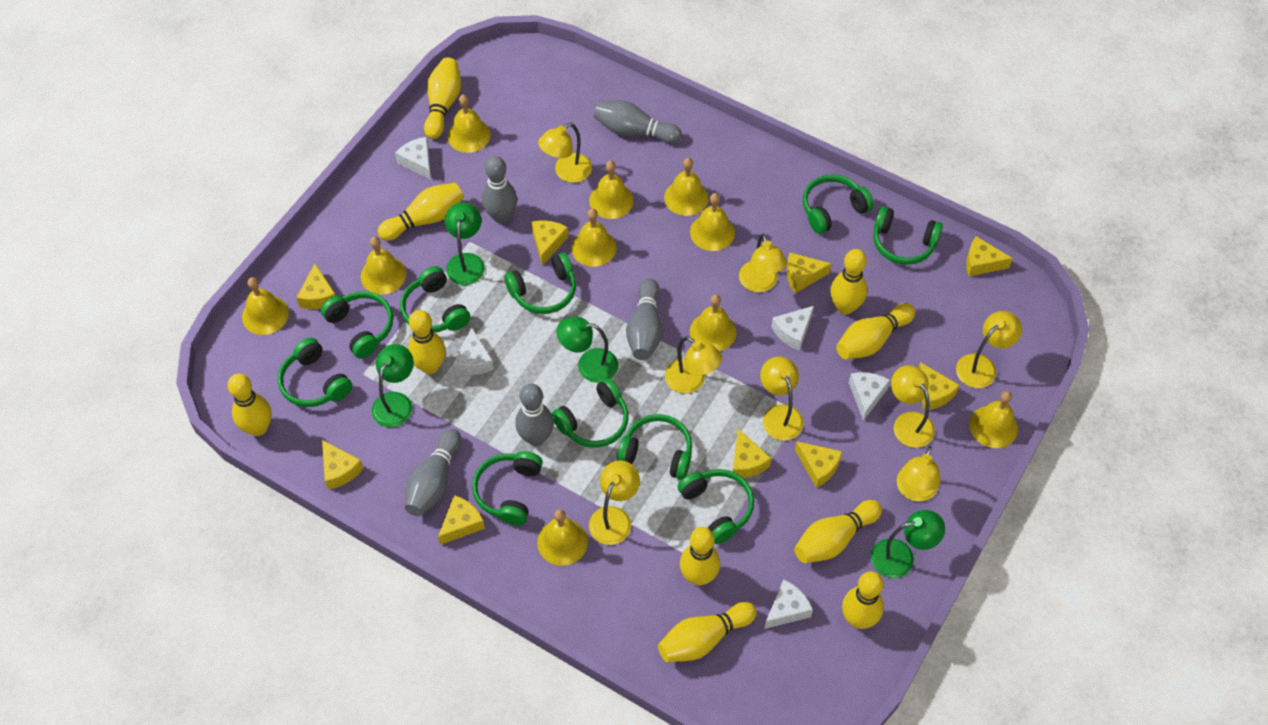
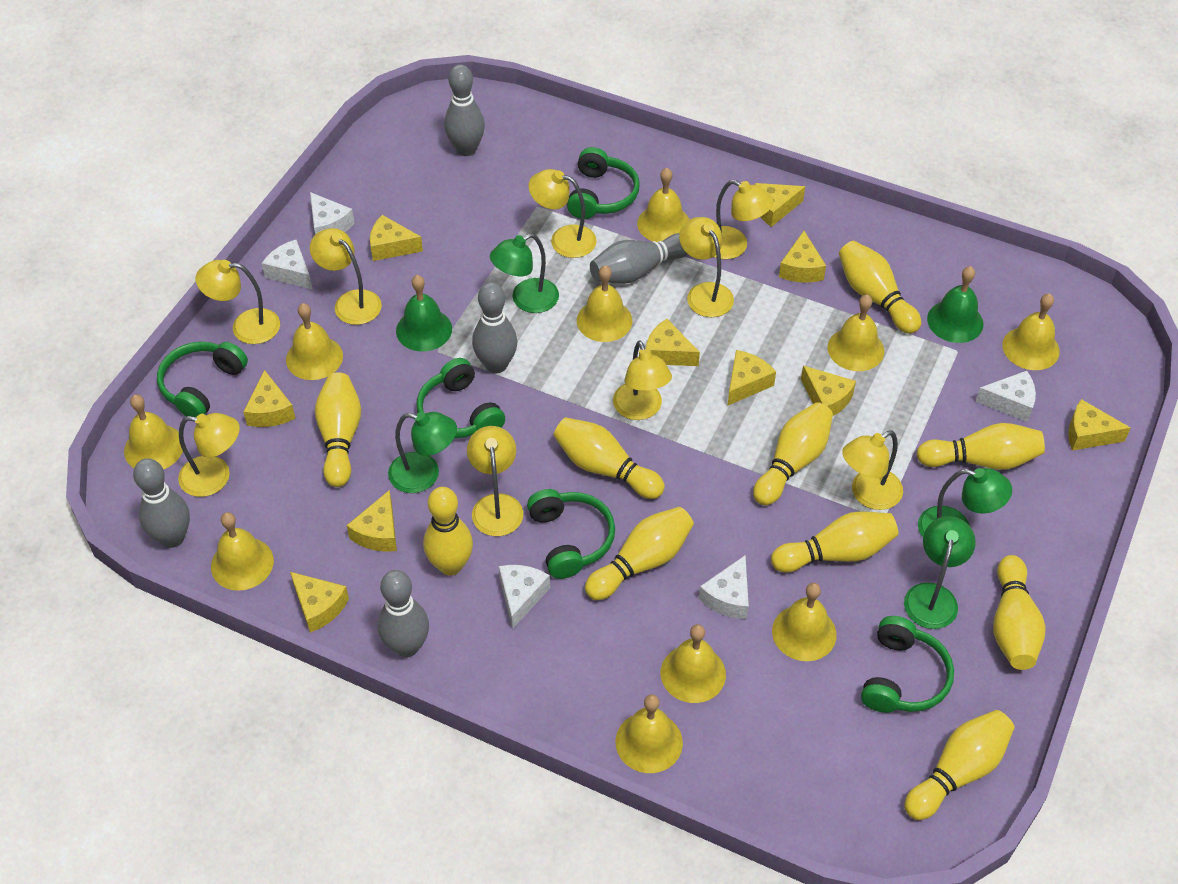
green bell: none = 0 -> [396,275,452,351] [927,266,984,343] = 2
green headphones: [278,338,352,407] [321,291,393,359] [400,266,470,332] [472,451,543,525] [504,253,576,314] [552,378,629,448] [617,414,692,480] [678,469,754,544] [803,174,874,234] [873,206,943,265] = 10 -> [157,341,248,417] [416,358,505,438] [527,489,615,579] [567,147,640,219] [861,616,954,713] = 5
yellow cheese: [297,264,336,309] [322,440,364,489] [438,495,485,545] [531,221,568,266] [733,429,771,478] [787,253,832,293] [795,441,842,488] [919,362,960,411] [966,236,1013,277] = 9 -> [243,370,296,427] [290,572,349,633] [346,490,397,552] [370,215,423,261] [646,319,700,366] [728,350,776,405] [755,183,805,227] [779,231,826,283] [801,366,856,416] [1068,399,1131,450] = 10
yellow lamp: [538,123,592,183] [589,460,640,545] [665,336,722,394] [739,234,787,292] [760,356,804,441] [891,365,935,448] [897,446,941,502] [956,311,1022,388] = 8 -> [178,413,240,497] [195,260,280,344] [310,228,382,325] [467,426,523,536] [529,169,597,258] [613,341,672,420] [679,217,734,317] [714,180,774,259] [842,430,903,510] = 9

